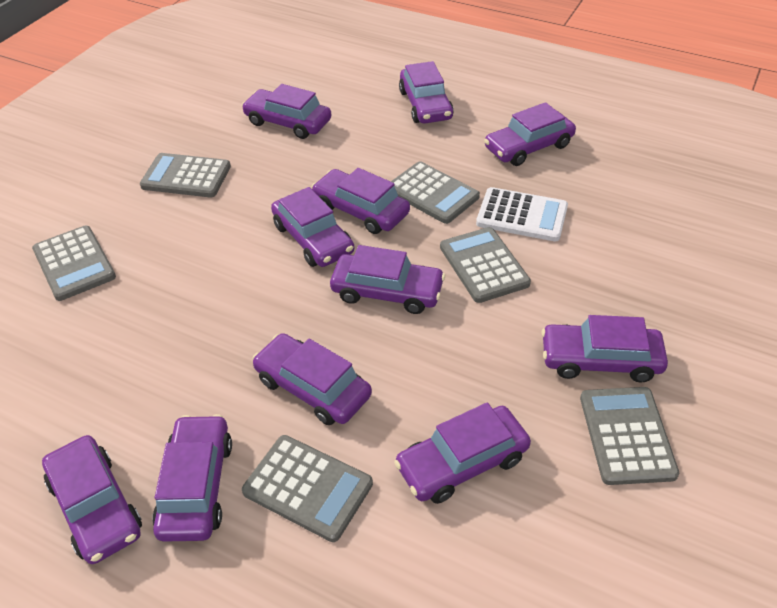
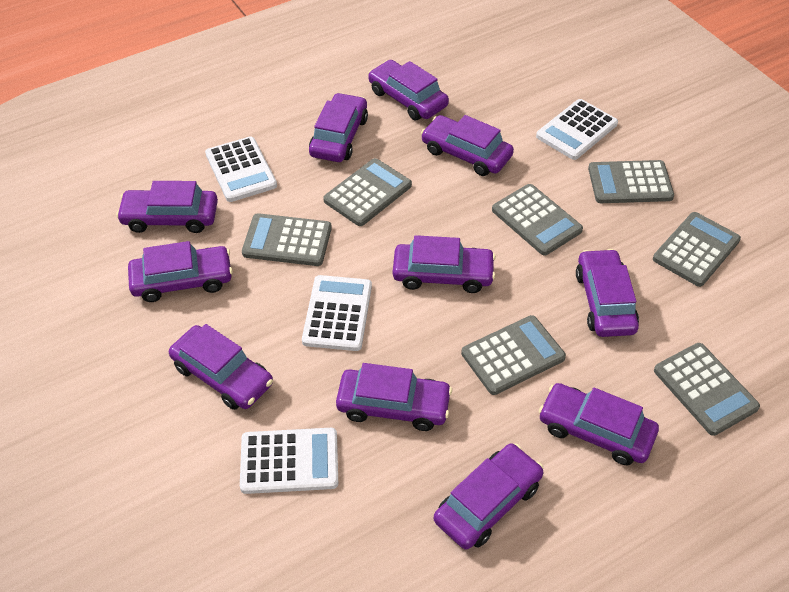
grey calculator: [32,226,116,301] [140,153,231,198] [242,435,373,542] [391,161,480,224] [440,227,531,303] [580,387,679,485] = 6 -> [242,213,332,266] [323,158,412,226] [461,315,566,395] [492,184,583,255] [588,160,674,203] [653,212,741,287] [654,343,760,436] = 7
white calculator: [476,187,568,241] = 1 -> [205,136,277,202] [240,428,338,494] [302,275,372,351] [536,99,618,160] = 4

